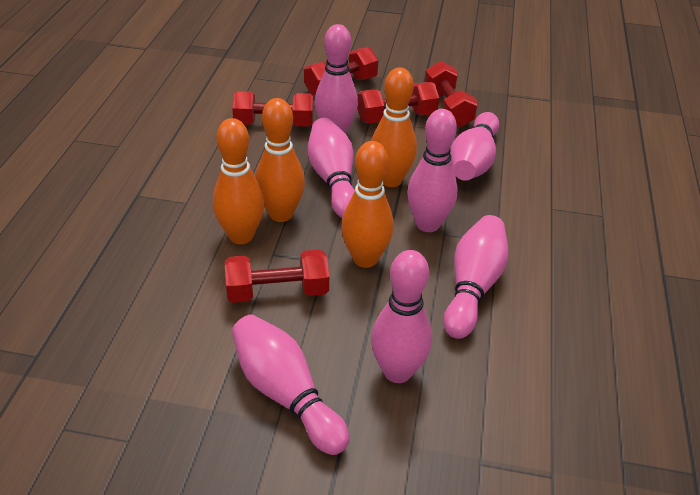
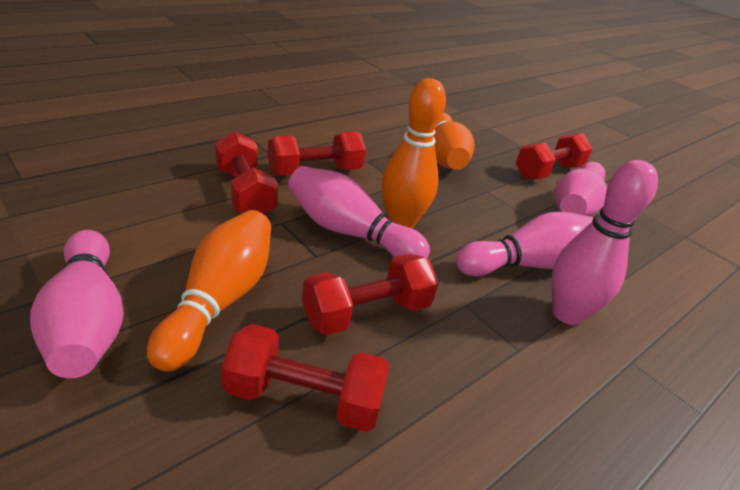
orange bowling pin: [213,118,264,244] [255,98,305,222] [341,141,394,268] [372,67,417,187] = 4 -> [147,210,271,372] [382,78,446,229] [433,112,474,170] = 3
pink bowling pin: [232,314,350,455] [308,118,355,218] [315,24,358,134] [371,250,432,383] [407,109,458,232] [443,215,509,339] [450,112,499,181] = 7 -> [30,230,124,378] [288,166,430,258] [456,212,594,276] [552,160,658,325] [555,162,607,216] = 5

